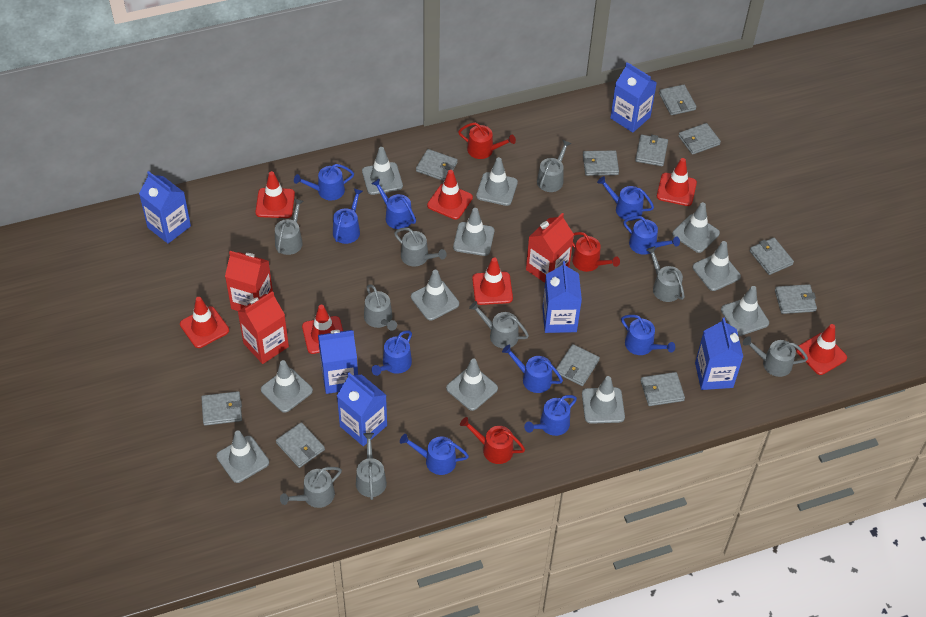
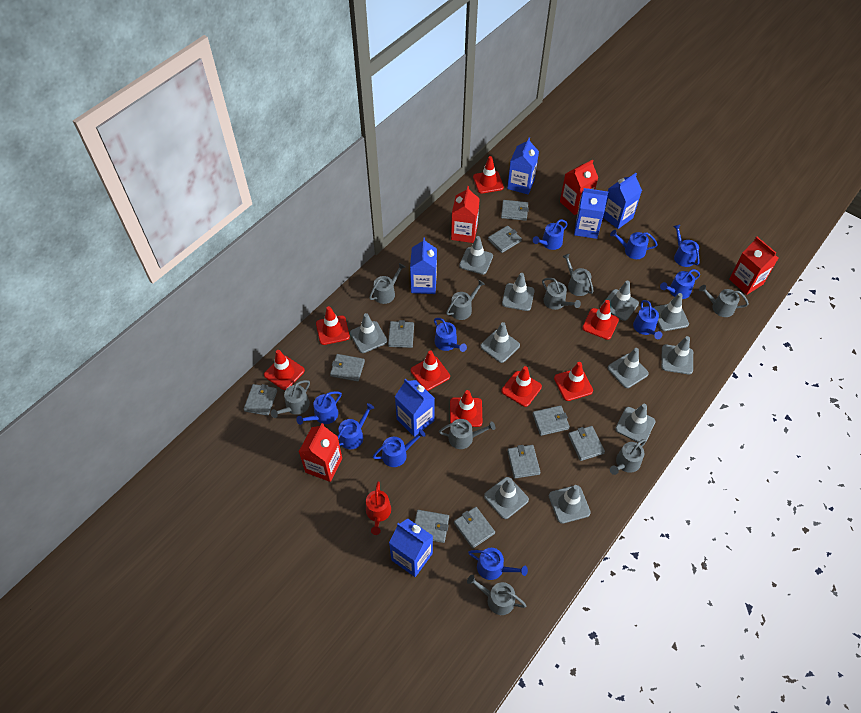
grey wallet: [201,391,242,426] [276,422,325,468] [416,149,458,181] [556,344,600,386] [583,150,619,176] [635,135,668,166] [641,372,685,406] [659,84,696,115] [678,123,721,155] [750,238,794,275] [775,284,817,314] = 11 -> [244,384,277,416] [330,354,365,381] [388,320,414,348] [414,510,449,543] [454,507,495,549] [488,226,522,253] [501,200,529,221] [507,445,541,479] [532,405,570,436] [568,426,605,461] = 10
red carton: [225,251,273,311] [237,291,289,364] [526,213,574,283] = 3 -> [299,423,342,482] [451,186,480,243] [560,159,598,215] [729,237,778,295] = 4
red traffic cone: [180,297,229,348] [255,171,295,218] [302,305,343,354] [427,170,473,220] [472,257,513,305] [657,158,697,206] [796,324,847,375] = 7 -> [264,350,305,390] [316,306,350,345] [411,350,450,391] [450,390,482,427] [473,156,504,194] [501,366,542,407] [554,362,593,401] [582,300,619,340] = 8
red watering can: [458,122,516,159] [460,417,525,464] [572,232,620,272] = 3 -> [366,481,391,535] = 1

